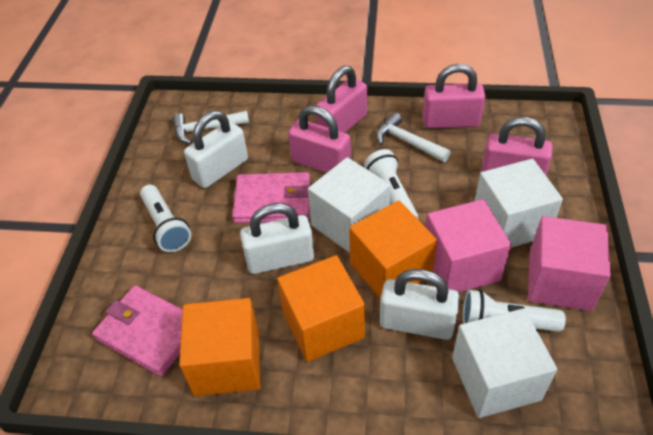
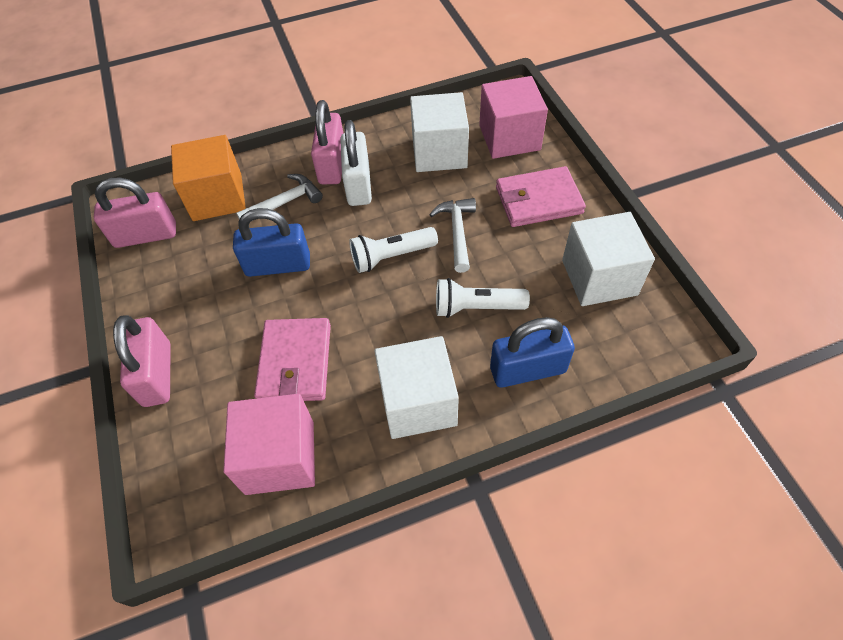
blue padlock: none = 0 -> [233,208,310,277] [490,317,575,388] = 2
orange cube: [179,298,260,396] [277,255,365,362] [349,201,437,299] = 3 -> [171,135,246,221] = 1
pink padlock: [288,105,351,173] [316,66,367,133] [422,64,486,128] [481,117,553,175] = 4 -> [94,178,176,248] [113,315,171,407] [311,100,343,184] = 3
white flashlight: [140,185,191,252] [364,149,418,219] [463,289,566,332] = 3 -> [349,227,438,273] [436,278,530,318] = 2
white padlock: [184,111,248,188] [240,203,314,274] [380,269,460,340] = 3 -> [340,120,372,206] = 1

